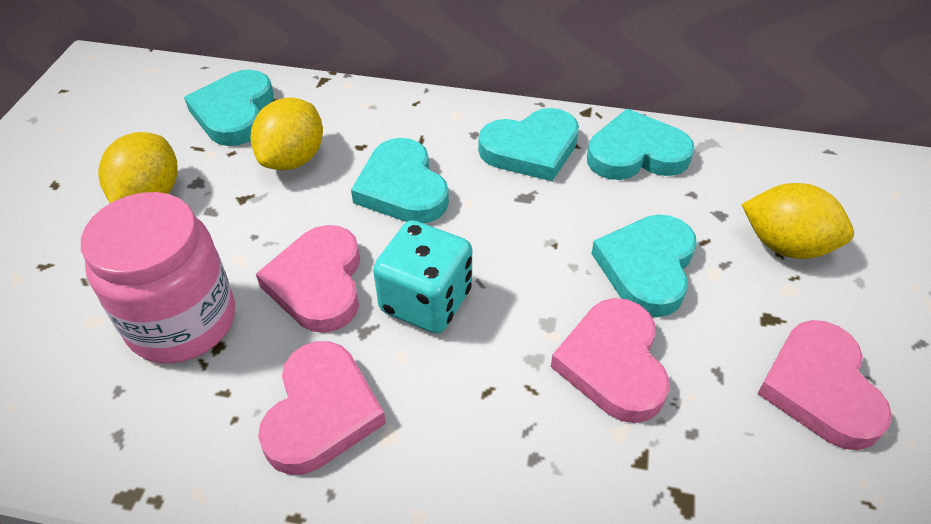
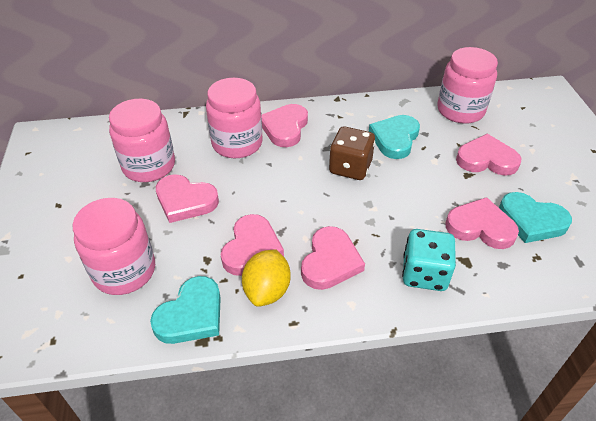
brown dice: none = 0 -> [329,127,375,180] = 1
pink heart: [256,225,360,333] [258,341,386,475] [551,298,669,423] [757,320,892,450] = 4 -> [156,174,219,223] [221,214,284,276] [261,104,308,147] [301,226,365,290] [446,197,519,249] [456,134,522,176] = 6
pink jar: [81,192,235,363] = 1 -> [72,198,155,295] [109,99,175,182] [206,78,263,158] [437,47,498,124] = 4
turquoise heart: [184,70,274,146] [351,138,449,223] [478,108,579,181] [587,109,695,180] [591,215,697,317] = 5 -> [150,276,221,344] [369,115,420,159] [499,192,572,243] = 3
yellow lemon: [98,132,178,203] [250,97,323,170] [741,183,854,259] = 3 -> [242,249,291,307] = 1

